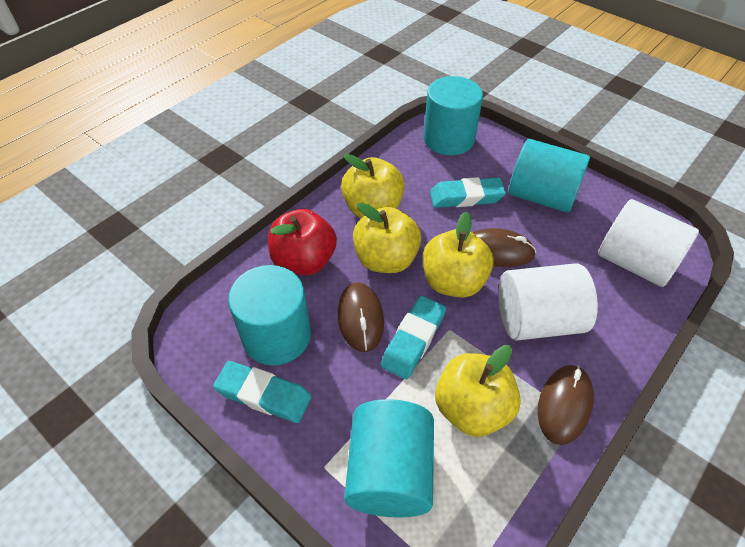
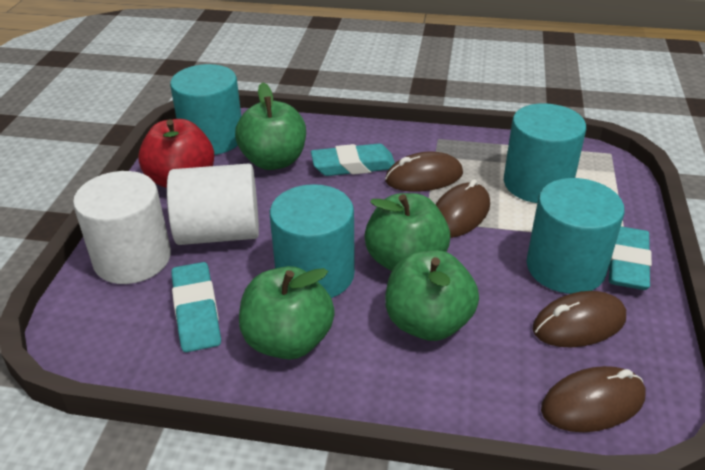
brown mouse: [338,282,384,352] [472,228,536,267] [538,365,594,445] = 3 -> [385,152,463,192] [435,179,490,238] [532,291,626,347] [541,366,645,432] = 4
green apple: none = 0 -> [235,82,306,170] [239,266,335,360] [365,193,450,271] [385,250,479,341] = 4
yellow apple: [341,154,405,218] [353,202,421,273] [423,212,494,298] [435,345,521,437] = 4 -> none = 0

